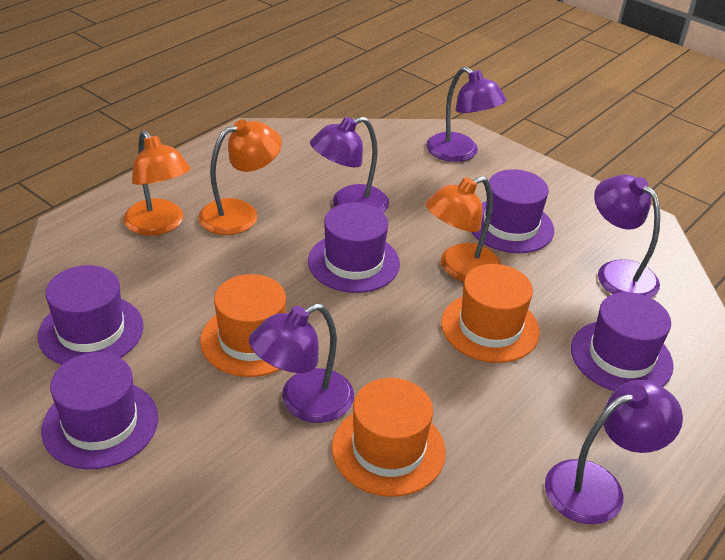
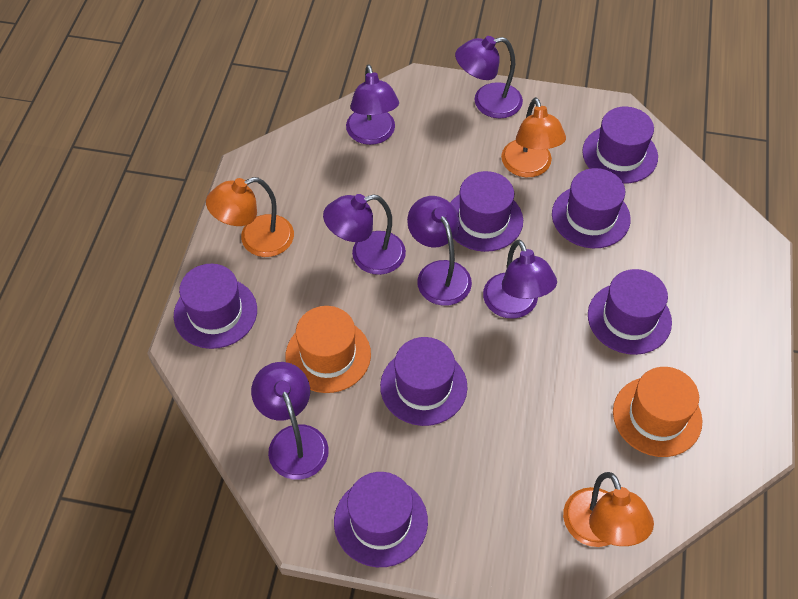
orange hat: [200,274,287,377] [332,378,446,497] [441,264,540,363] = 3 -> [285,306,371,393] [613,367,702,457] = 2
purple hat: [37,265,144,365] [41,352,158,469] [308,203,400,293] [471,169,554,253] [571,292,674,391] = 5 -> [174,264,257,349] [334,472,428,567] [380,337,467,426] [450,171,523,252] [552,168,631,248] [582,107,658,184] [588,269,672,355] = 7
purple lamp: [249,303,354,423] [310,117,389,213] [426,67,507,162] [545,380,683,524] [594,175,660,298] = 5 -> [251,362,329,480] [323,194,406,275] [346,64,399,145] [407,196,472,306] [455,36,523,119] [483,240,557,319] = 6

